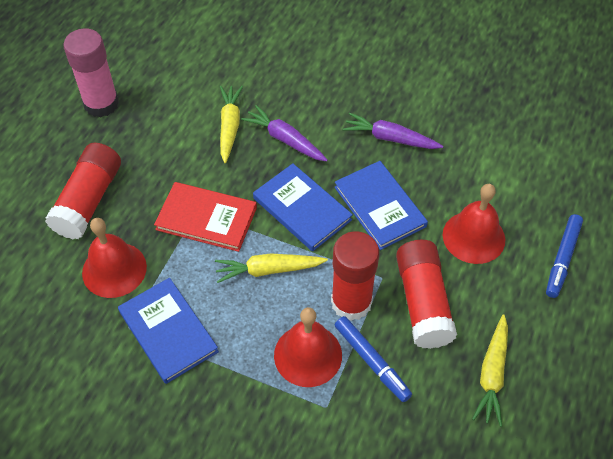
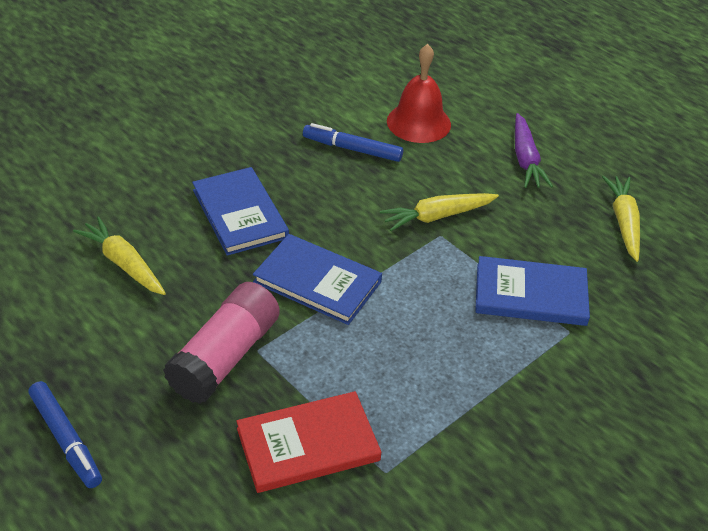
purple carrot: [241,105,328,161] [343,113,443,149] = 2 -> [515,113,553,188] = 1
red bell: [82,218,147,298] [274,307,342,387] [443,184,505,264] = 3 -> [387,44,451,143] = 1
red glue stick: [45,143,121,239] [331,231,379,321] [396,240,457,349] = 3 -> none = 0

